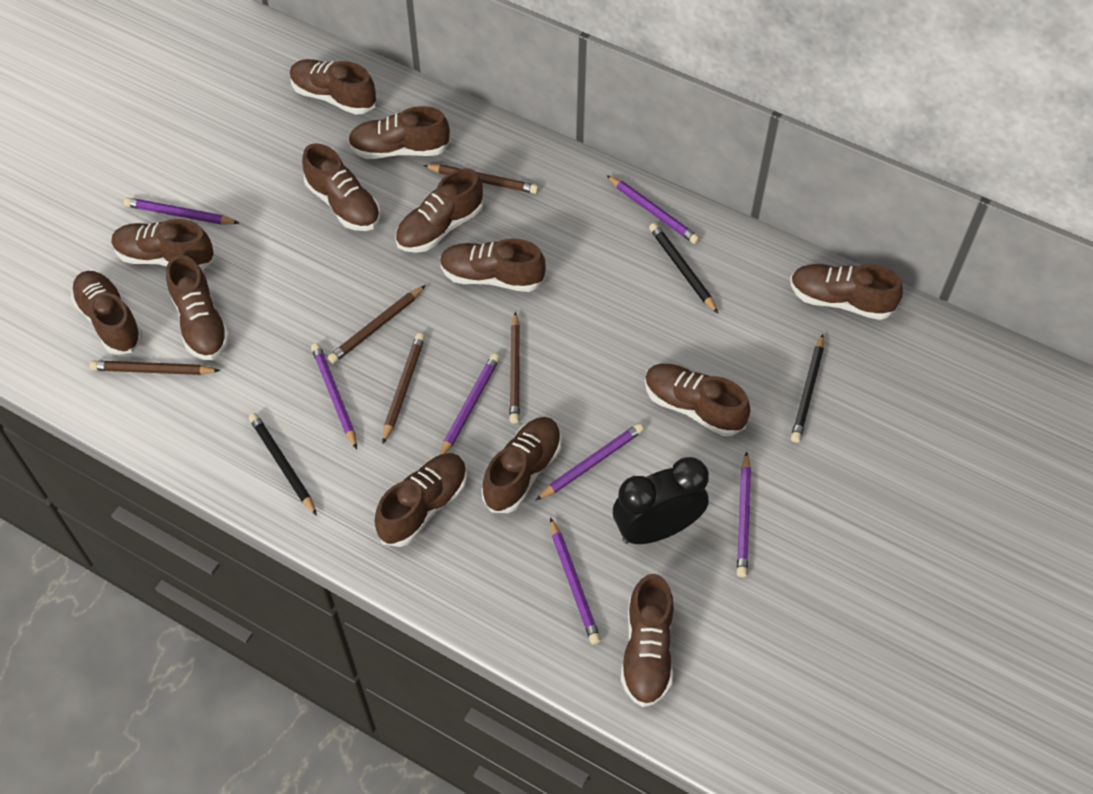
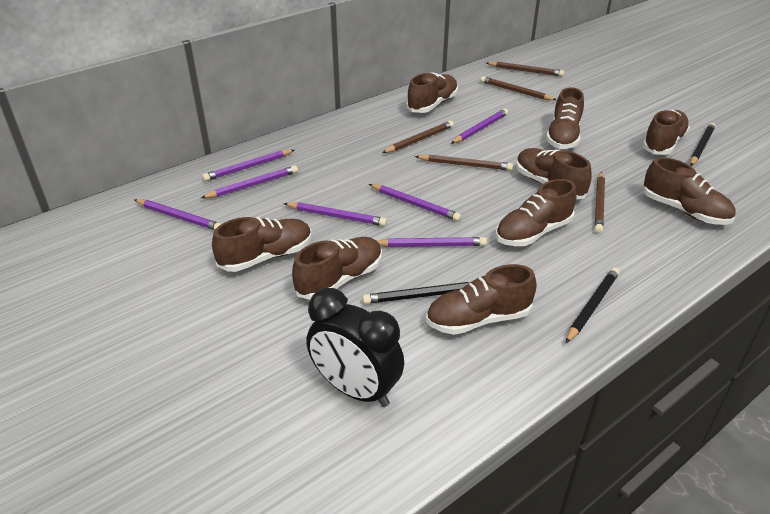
brown shoe: [71,271,143,355] [112,219,215,270] [166,255,230,360] [290,59,376,115] [302,143,381,231] [348,106,450,159] [374,453,467,547] [395,168,484,253] [440,238,546,292] [482,417,562,513] [621,574,674,707] [645,364,750,436] [790,264,903,320] = 13 -> [212,217,312,272] [292,237,382,300] [406,72,458,113] [426,264,537,335] [495,179,577,246] [516,148,592,199] [546,87,584,149] [642,110,690,155] [643,157,736,225] = 9

